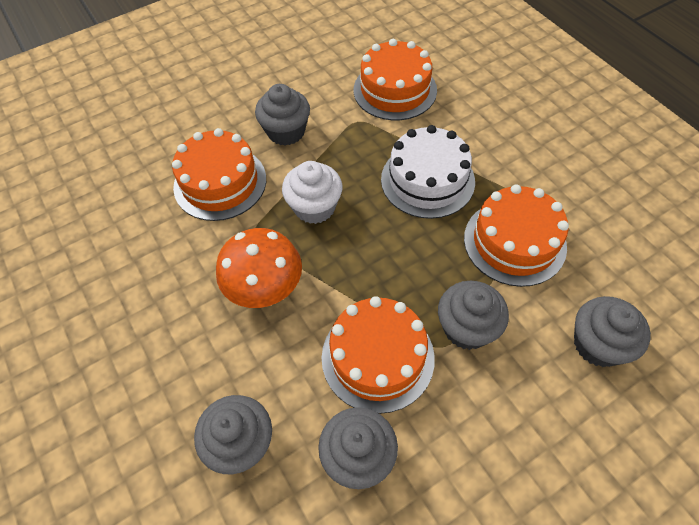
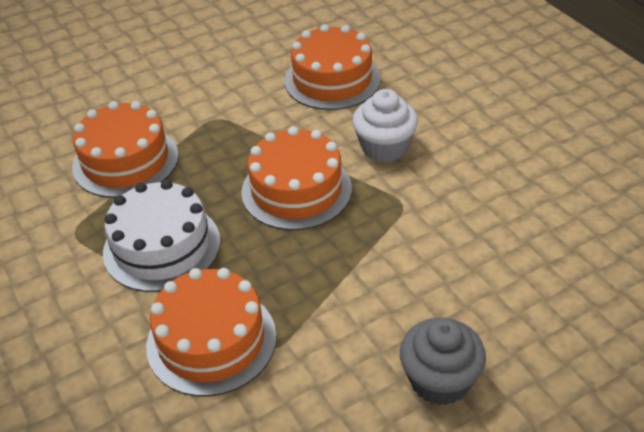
grey cupcake: [194,395,272,474] [255,84,310,145] [318,407,398,489] [438,281,509,350] [574,296,651,367] = 5 -> [400,318,486,405] = 1
orange mushroom: [216,228,302,308] = 1 -> none = 0

